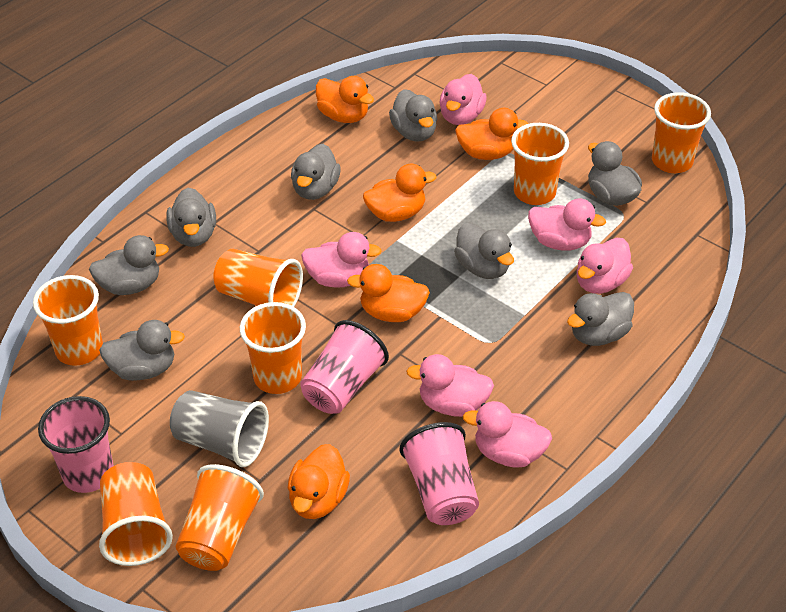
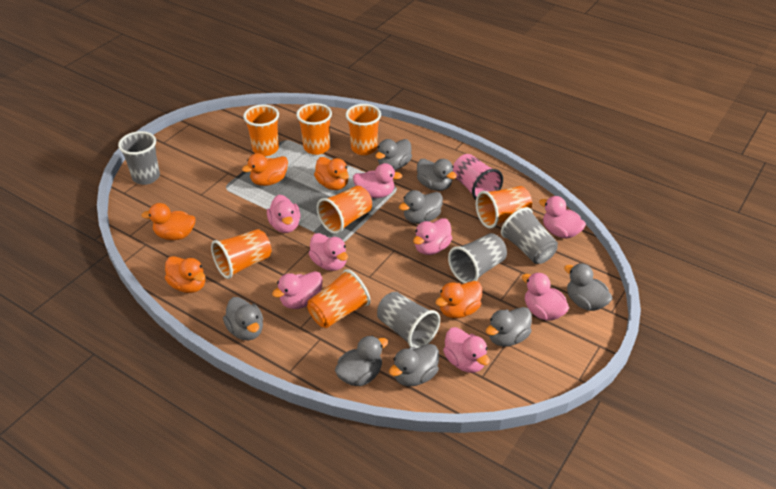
grey cup: [170,390,269,467] = 1 -> [118,131,160,185] [377,292,440,348] [448,233,507,283] [501,207,558,264] = 4
pink cup: [38,396,114,493] [300,320,389,414] [400,422,479,525] = 3 -> [453,154,503,200] = 1
pink duck: [301,232,381,288] [406,354,494,417] [439,74,487,125] [463,401,552,468] [528,198,606,251] [577,237,633,294] = 6 -> [267,195,301,233] [272,271,322,309] [309,233,348,271] [353,163,402,198] [413,218,452,255] [443,327,490,373] [522,272,569,321] [539,196,586,238] = 8

